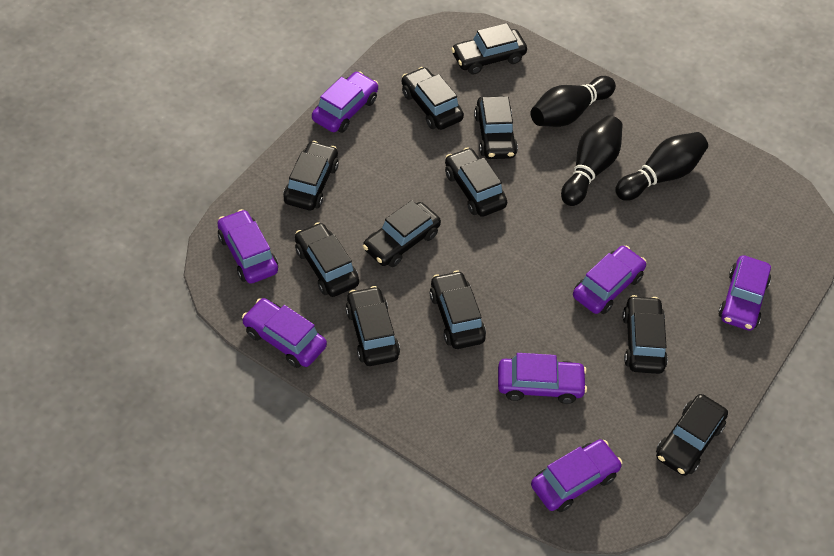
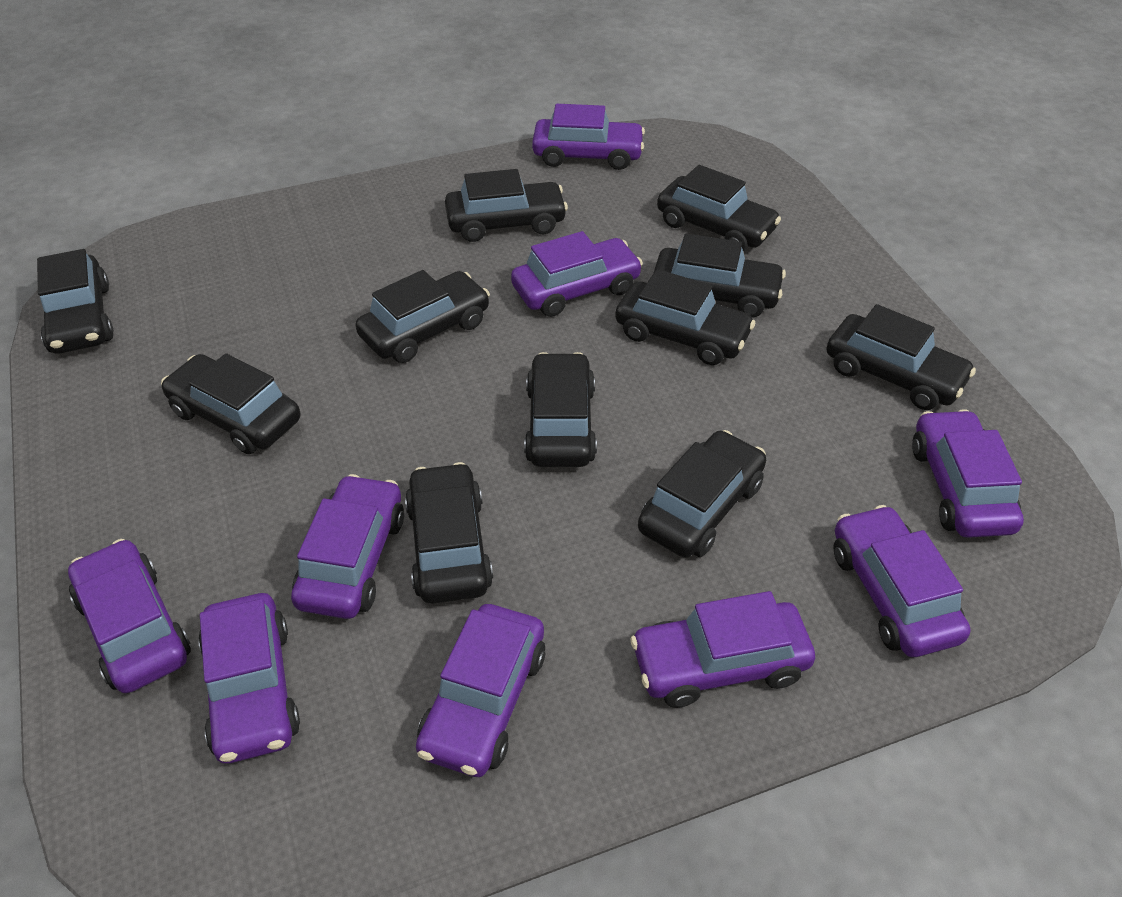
black bowling pin: [530,76,616,127] [561,115,623,206] [615,132,708,201] = 3 -> none = 0
purple car: [217,209,278,284] [242,298,327,368] [312,71,378,133] [498,353,587,404] [531,439,623,512] [573,246,647,314] [718,255,771,331] = 7 -> [68,539,191,693] [198,593,300,764] [291,474,404,619] [416,604,545,777] [511,231,643,317] [532,104,645,170] [630,591,815,708] [833,505,970,657] [912,409,1024,538] = 9

